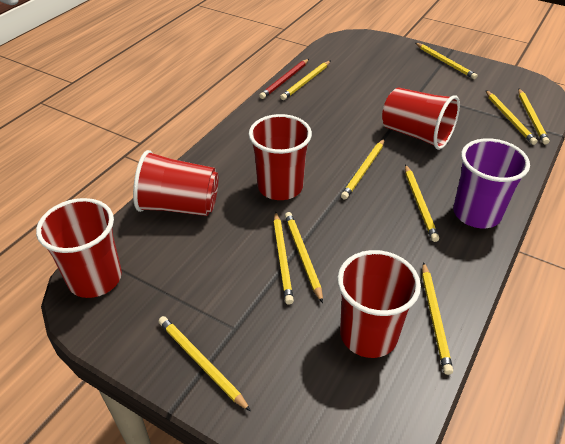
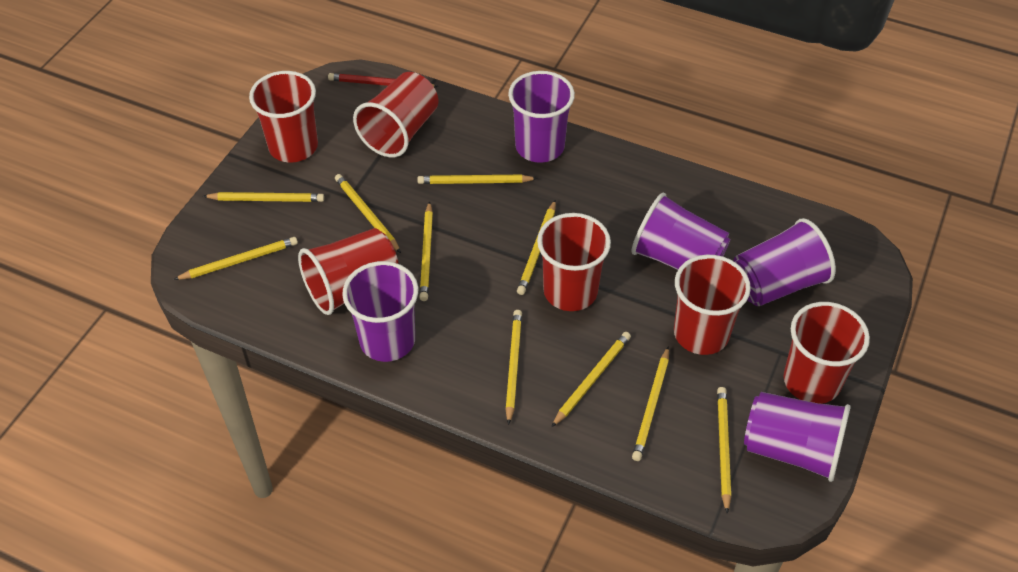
purple cup: [453,138,530,228] = 1 -> [342,261,418,362] [508,71,575,163] [631,193,730,270] [733,218,836,306] [744,392,851,482] = 5
red cup: [36,198,122,298] [133,150,218,216] [249,114,312,200] [337,250,421,358] [382,88,460,150] = 5 -> [249,71,318,163] [298,228,398,315] [353,72,438,158] [537,213,611,311] [674,255,751,355] [784,302,870,404] = 6

